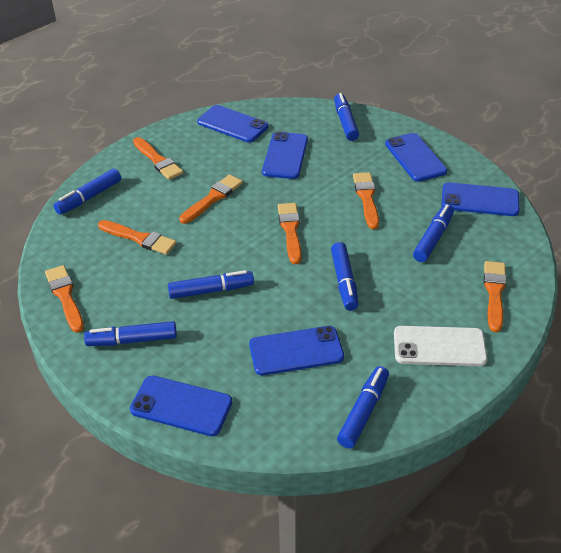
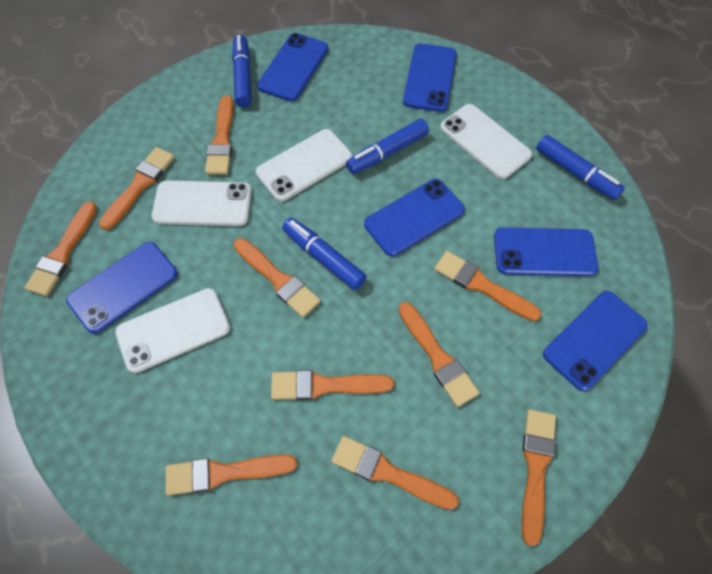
blue marker: [53,169,121,215] [84,321,177,346] [168,270,254,299] [331,242,359,311] [334,93,359,141] [337,366,389,448] [413,204,454,262] = 7 -> [232,35,252,108] [282,218,367,290] [346,119,429,174] [536,135,625,200] = 4
orange brush: [45,265,84,333] [98,220,177,255] [133,137,183,180] [179,174,243,224] [278,203,301,264] [353,172,379,229] [484,261,507,332] = 7 -> [24,201,97,296] [99,147,175,230] [165,454,297,496] [205,95,234,175] [234,238,320,318] [271,370,394,400] [331,436,459,510] [399,302,479,407] [434,251,541,321] [522,409,556,546] = 10
white phone: [394,326,487,366] = 1 -> [115,288,230,373] [152,181,252,226] [256,129,352,201] [440,104,532,179] = 4

